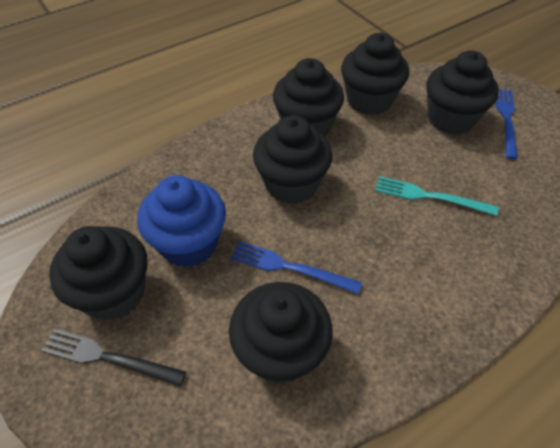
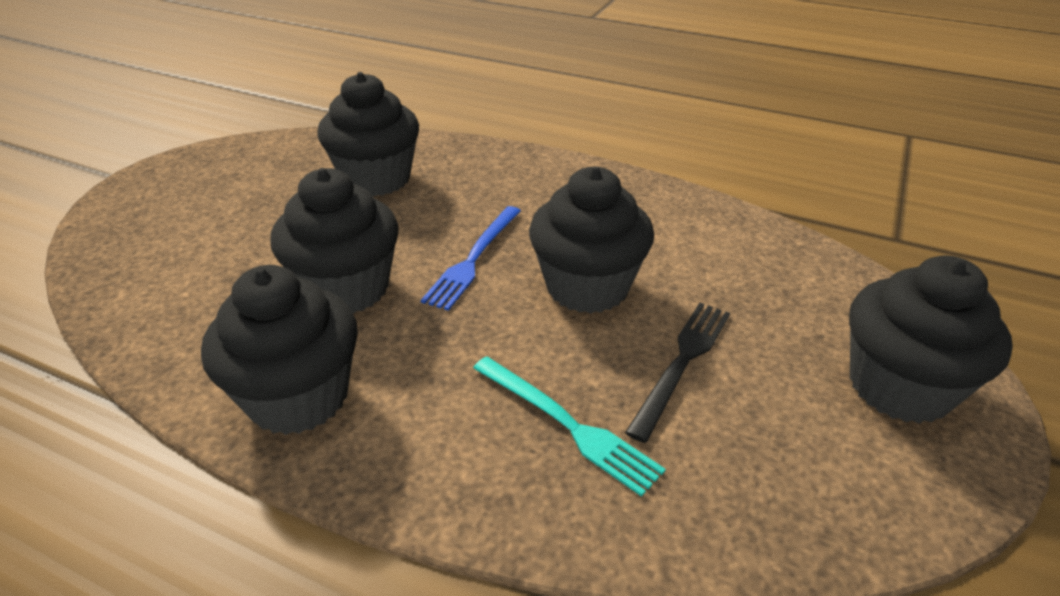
black cupcake: [49,226,147,321] [229,282,332,384] [253,115,332,204] [273,58,344,136] [341,33,409,115] [426,50,499,134] = 6 -> [201,265,358,435] [270,168,399,313] [317,72,419,197] [529,166,654,314] [849,256,1013,424] = 5
blue cupcake: [137,175,226,267] = 1 -> none = 0
blue fork: [231,241,362,294] [496,89,518,159] = 2 -> [421,206,521,311] = 1

